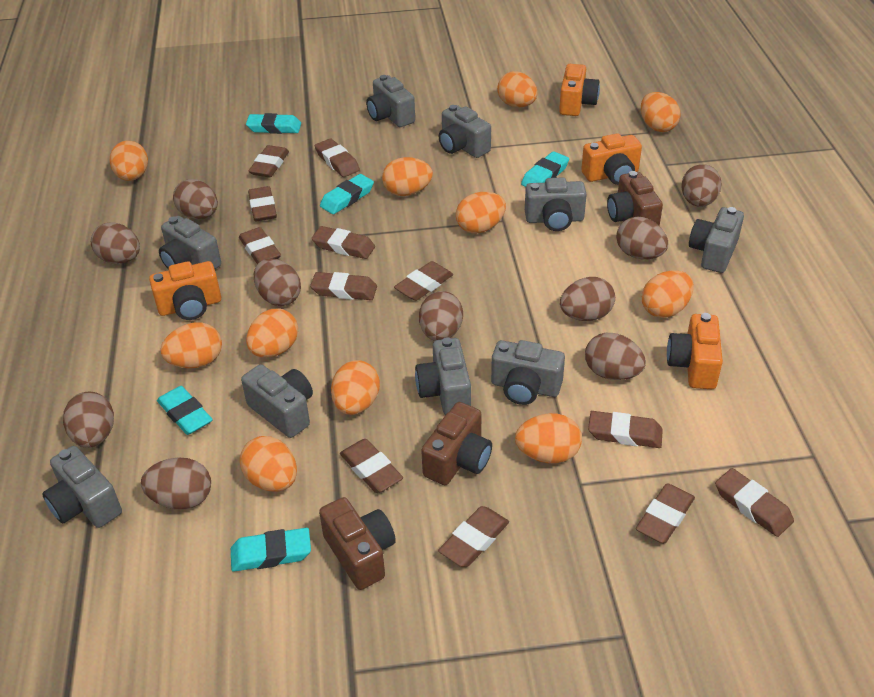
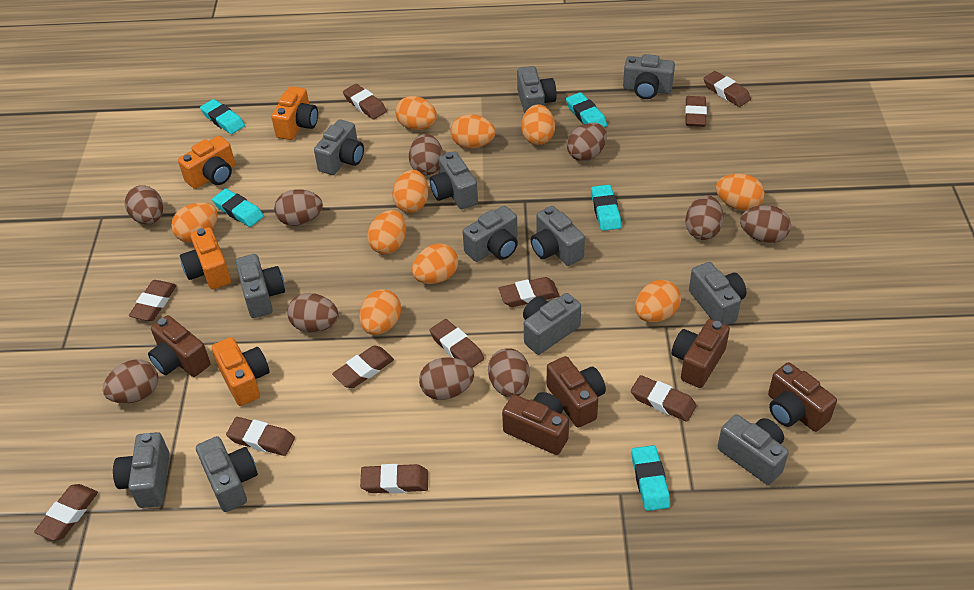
brown camera: [319,497,396,590] [421,402,492,485] [607,171,663,226] = 3 -> [148,315,210,377] [502,392,569,455] [547,356,606,428] [672,319,730,388] [768,362,837,432] = 5
brown eraser: [239,227,281,264] [248,186,277,222] [249,145,289,177] [310,272,377,300] [312,226,375,259] [315,139,360,177] [340,439,403,493] [394,261,453,301] [438,506,509,567] [588,411,663,448] [636,483,695,543] [715,468,794,537] = 12 -> [34,484,98,541] [129,280,177,321] [226,417,295,456] [332,345,394,388] [343,84,387,119] [360,464,428,494] [430,319,484,368] [499,277,559,307] [631,375,697,422] [685,96,707,127] [703,71,751,107] = 11
grey camera: [42,446,122,528] [159,216,221,269] [241,364,313,438] [366,75,415,127] [415,337,471,415] [438,105,491,158] [491,340,565,405] [525,177,587,231] [689,207,744,273] = 9 -> [113,432,170,508] [196,436,258,512] [236,254,285,318] [314,119,364,175] [430,152,478,209] [463,206,518,262] [517,66,557,114] [523,293,581,355] [531,206,585,266] [623,54,675,99] [689,262,747,325] [717,414,789,485] = 12
orange egg: [110,141,148,181] [160,322,222,368] [240,436,297,491] [246,309,298,357] [331,360,380,415] [382,157,433,196] [456,192,506,234] [497,71,537,107] [515,413,582,463] [641,92,681,132] [642,270,694,318] = 11 -> [171,202,218,243] [359,289,401,335] [367,210,406,254] [392,170,429,213] [395,96,437,130] [412,244,458,284] [451,114,496,148] [521,104,555,145] [635,280,681,322] [716,173,765,211] = 10

